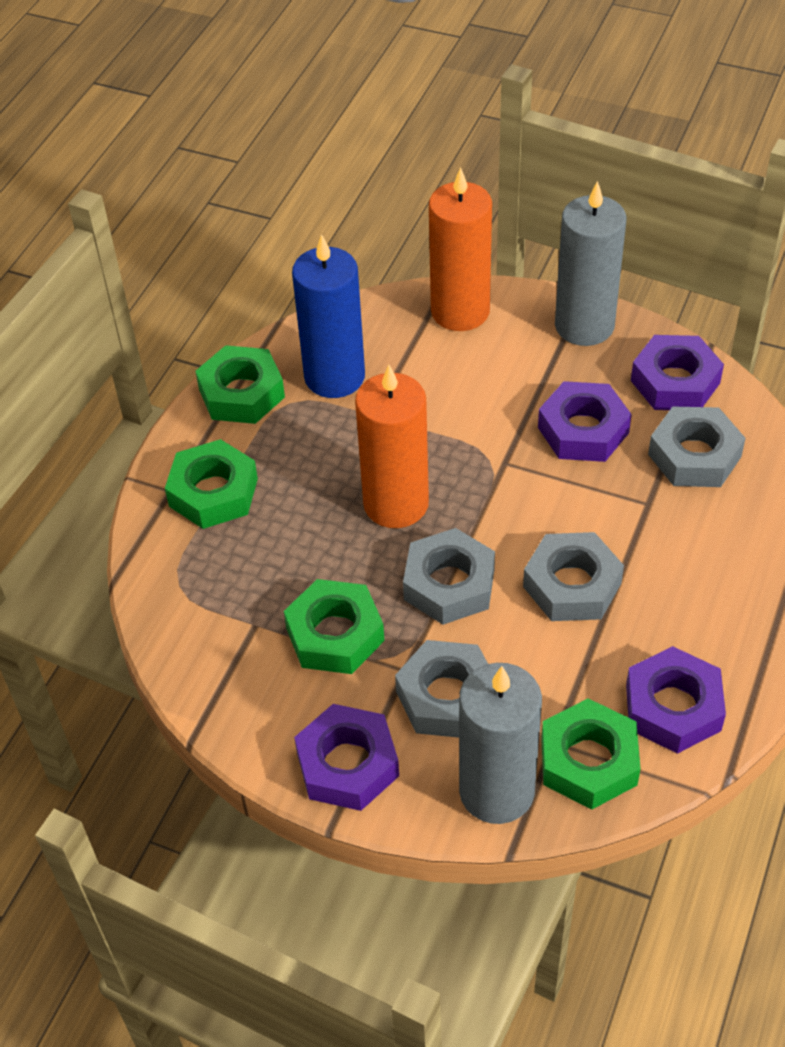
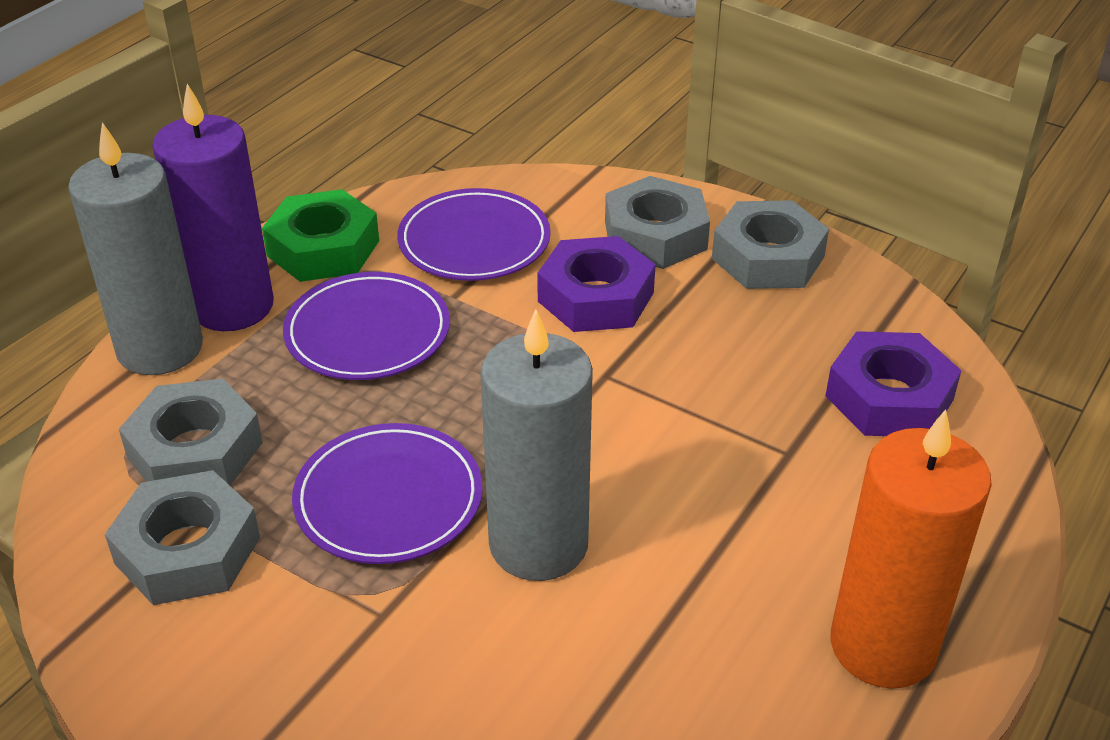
blue candle: [292,234,365,398] = 1 -> none = 0
green nut: [165,439,258,529] [195,345,285,424] [284,579,384,674] [541,698,641,809] = 4 -> [262,189,379,282] = 1
orange candle: [355,365,429,528] [429,167,492,331] = 2 -> [830,409,992,689] = 1
purple candle: none = 0 -> [152,84,274,331] = 1
purple nut: [294,704,399,811] [538,381,632,462] [626,646,726,754] [631,335,724,410] = 4 -> [537,236,656,332] [825,331,962,436] = 2
purple plate: none = 0 -> [283,272,450,380] [292,423,482,564] [397,188,551,281] = 3

